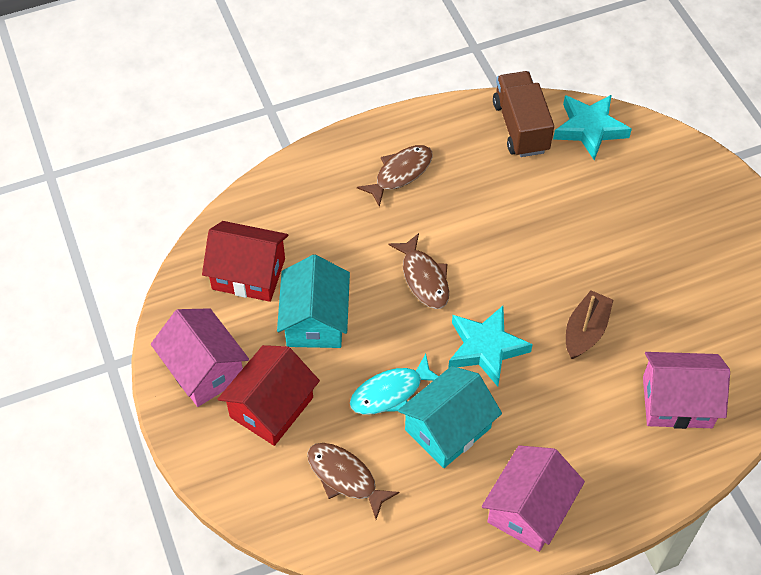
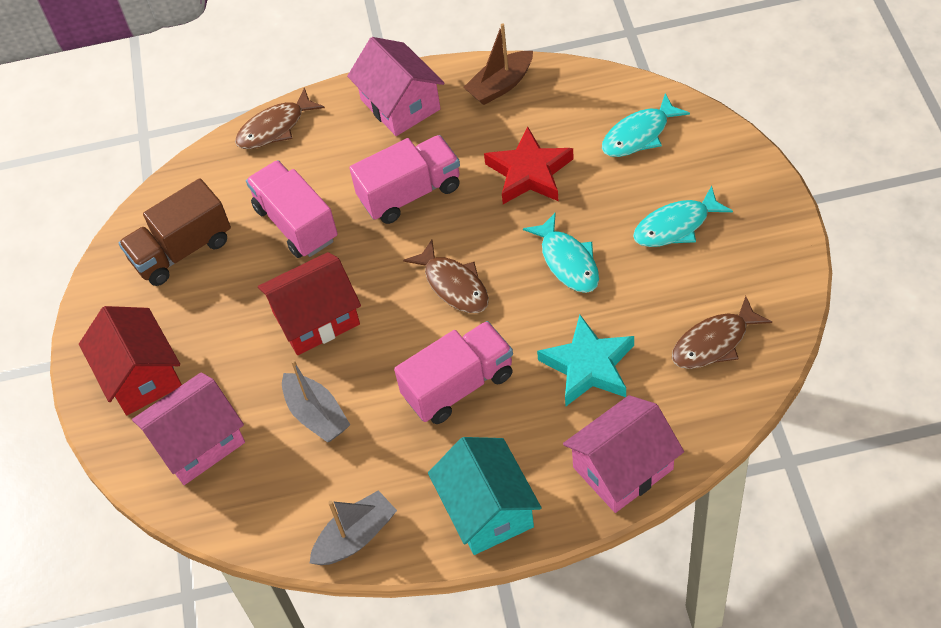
grey boat: none = 0 -> [282,360,350,442] [310,490,397,565] = 2
pink truck: none = 0 -> [246,160,338,258] [349,135,460,224] [394,321,513,424] = 3
red star: none = 0 -> [484,126,574,204] = 1
turquoise fish: [350,354,439,415] = 1 -> [523,213,599,293] [602,93,690,157] [633,186,733,247] = 3
turquoise house: [277,255,350,348] [398,366,502,468] = 2 -> [428,437,542,555] = 1
turquoise star: [448,306,533,387] [553,95,632,160] = 2 -> [537,315,634,406] = 1

